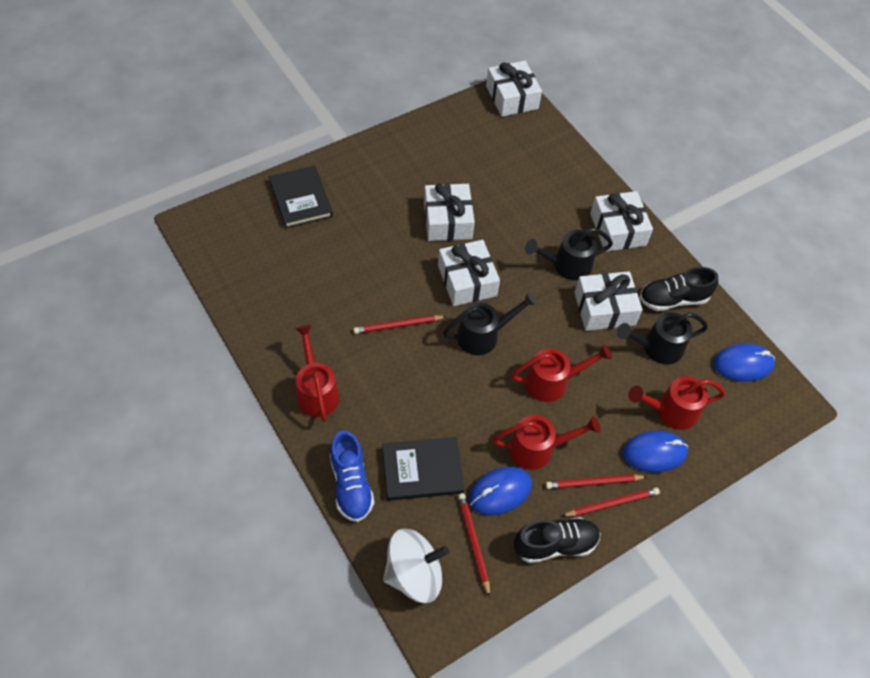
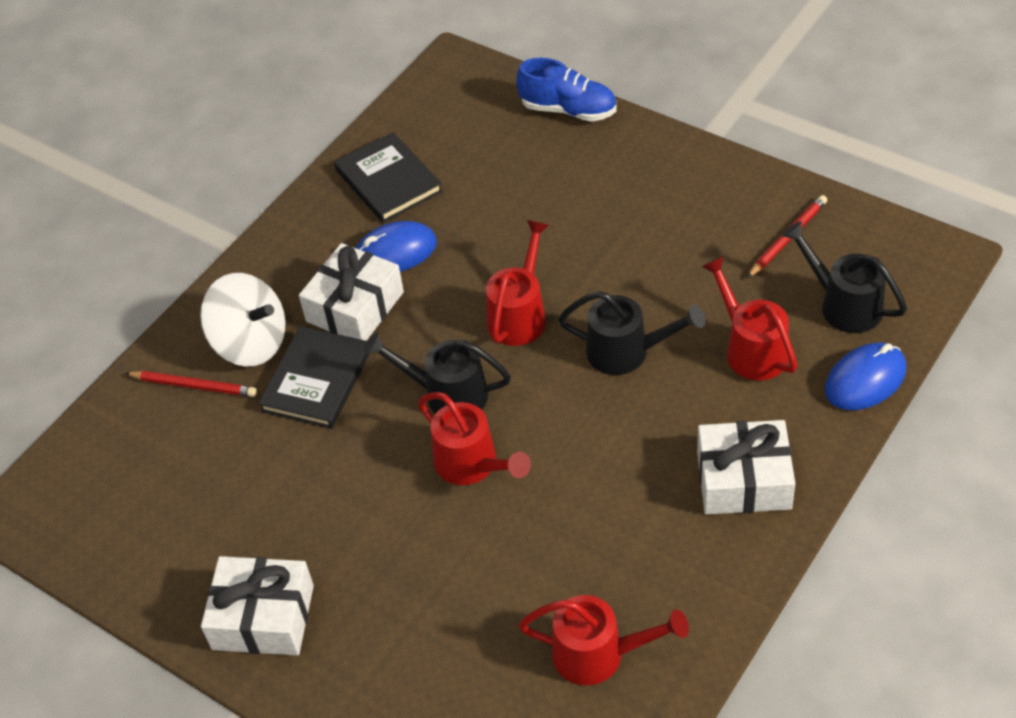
black shoe: [514,517,601,563] [639,267,718,311] = 2 -> none = 0
blue mouse: [468,467,532,515] [622,431,688,473] [713,344,775,382] = 3 -> [356,221,437,272] [825,343,907,410] = 2
red pencil: [353,315,447,334] [458,493,490,597] [546,474,647,489] [562,487,660,517] = 4 -> [125,371,257,397] [747,195,827,278] = 2
white gift: [424,183,475,241] [438,240,500,306] [486,61,542,117] [574,271,643,331] [590,191,653,252] = 5 -> [201,556,314,656] [299,243,404,341] [697,420,795,515] = 3

